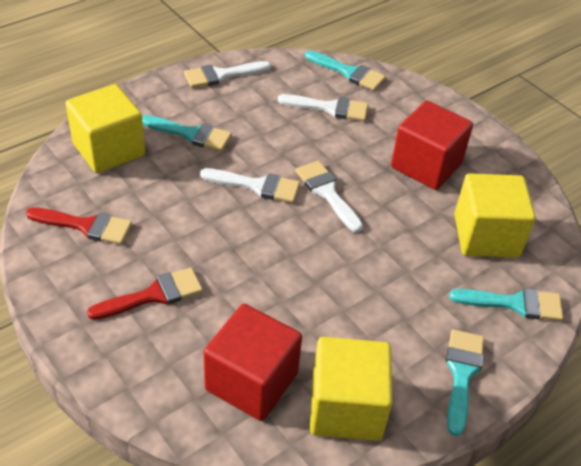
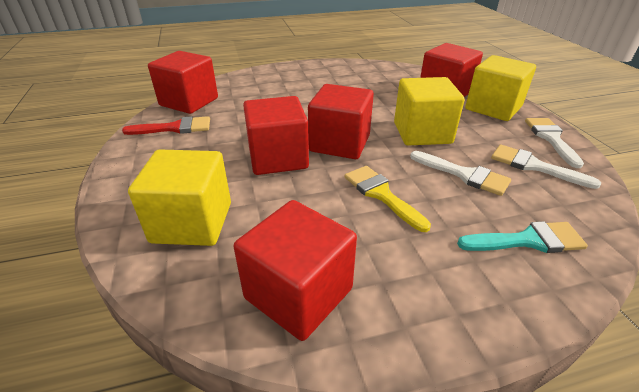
red brush: [26,207,132,245] [87,267,203,320] = 2 -> [122,116,210,135] = 1
red cube: [204,304,302,421] [391,101,473,190] = 2 -> [148,51,218,114] [233,200,357,341] [243,96,309,175] [308,84,374,159] [420,43,483,97] = 5
turquoise brush: [142,115,232,151] [305,51,386,91] [446,329,484,436] [449,288,563,321] = 4 -> [457,221,588,253] = 1
white brush: [184,61,271,88] [200,168,300,203] [278,94,368,121] [295,161,363,233] = 4 -> [410,151,511,196] [491,144,601,189] [525,118,584,168] = 3
yellow brush: none = 0 -> [344,166,431,232] = 1

